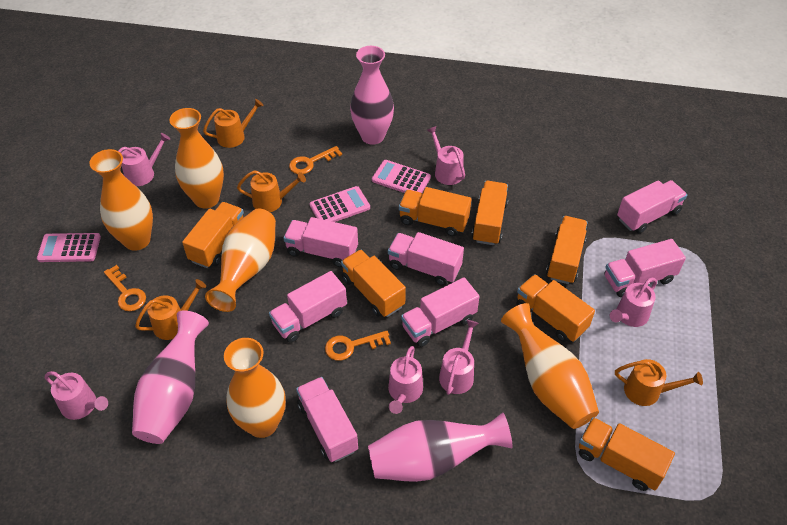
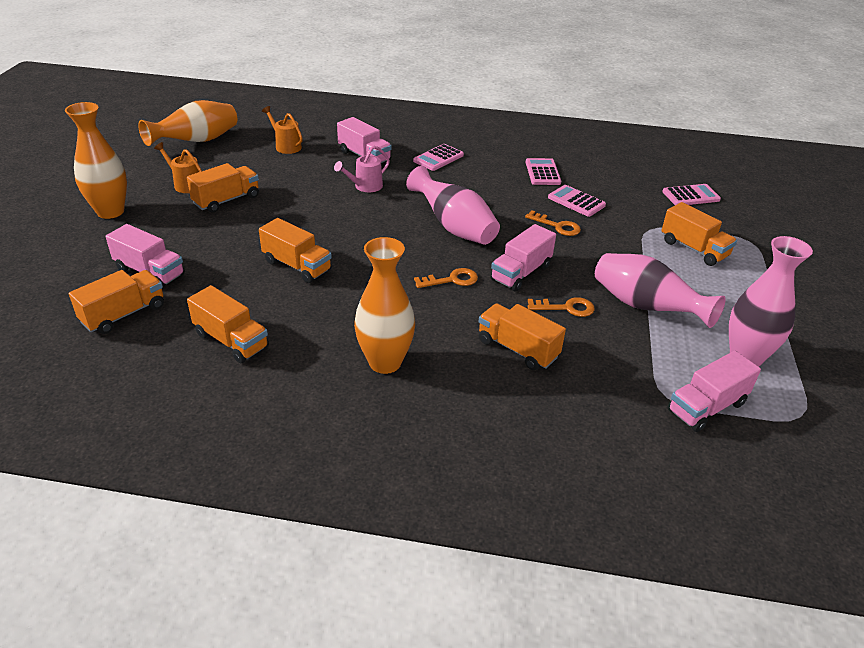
orange truck: [182,202,244,268] [341,250,406,317] [399,187,471,236] [472,181,509,245] [516,274,595,342] [546,216,588,284] [579,417,675,491] = 7 -> [69,270,164,334] [187,163,259,213] [187,285,269,363] [259,218,332,283] [478,303,566,370] [661,202,737,266] = 6
orange vase: [90,149,153,251] [169,108,224,209] [205,209,276,312] [224,338,286,438] [501,303,599,429] = 5 -> [65,102,127,219] [138,100,237,146] [354,237,415,374] = 3
orange watering can: [135,279,206,340] [203,99,264,148] [237,170,306,212] [615,359,703,406] = 4 -> [154,142,202,193] [262,106,303,154] = 2
pink calculator: [37,233,101,262] [310,186,370,222] [372,160,431,193] = 3 -> [413,144,464,171] [525,158,561,185] [548,185,606,217] [662,184,721,205] = 4
pink truck: [269,271,347,343] [283,217,358,267] [296,377,358,462] [388,232,464,286] [401,277,480,347] [604,239,686,297] [617,180,687,233] = 7 -> [106,224,185,288] [337,117,392,163] [490,224,556,291] [667,351,761,432] = 4
pink watering can: [45,371,108,420] [119,133,170,186] [388,346,423,414] [427,126,465,185] [439,320,479,395] [610,278,657,327] = 6 -> [334,146,390,192] = 1

